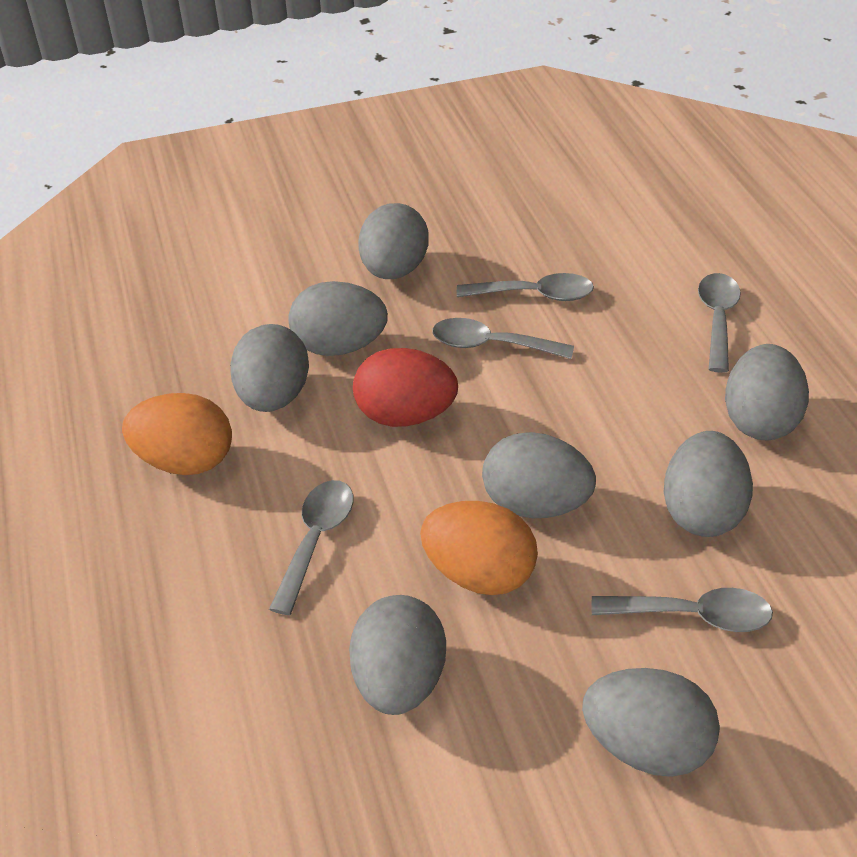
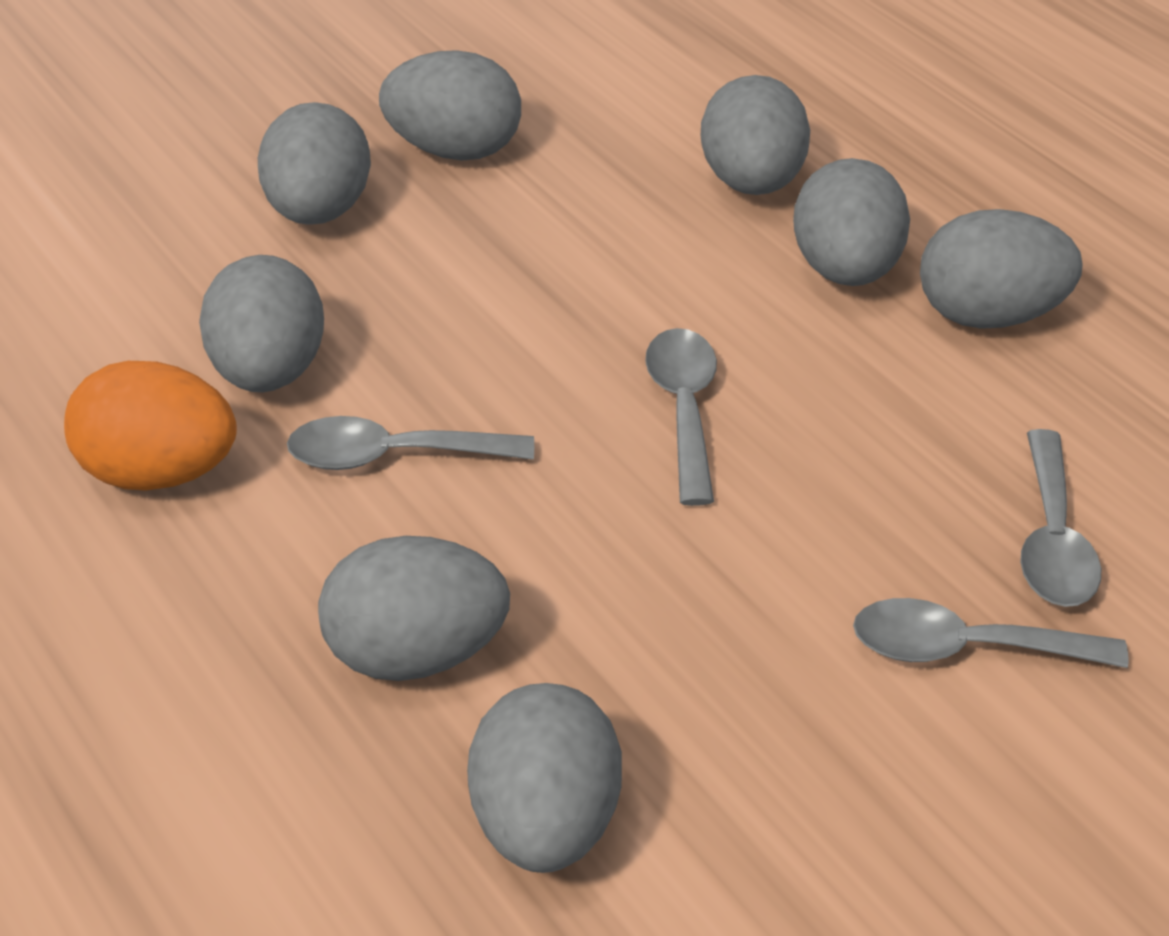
grey spoon: [269,480,353,615] [432,318,574,359] [457,273,594,301] [592,588,773,632] [698,273,741,373] = 5 -> [287,416,534,470] [645,328,717,506] [853,598,1129,668] [1020,429,1101,607] = 4
orange egg: [122,393,232,475] [420,501,538,595] = 2 -> [64,361,237,491] = 1
red egg: [353,348,458,427] = 1 -> none = 0

